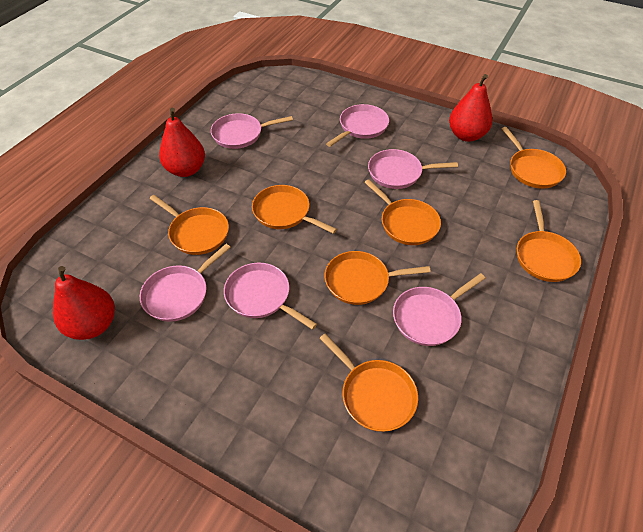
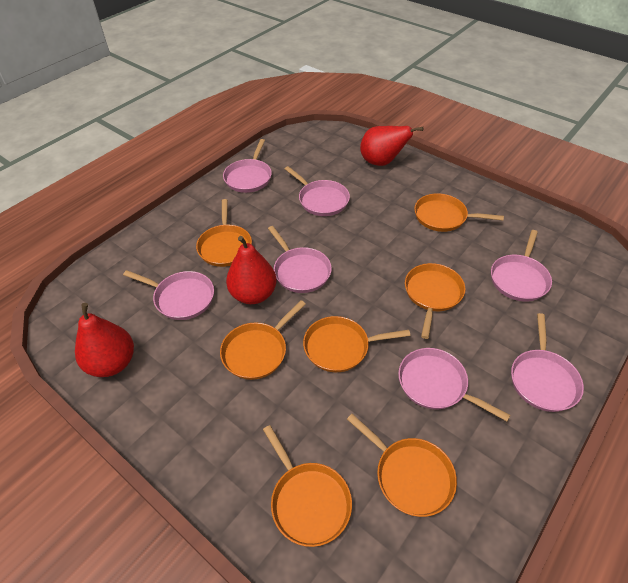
pink pan: [140,244,231,322] [211,113,293,149] [224,263,317,330] [326,104,389,147] [368,149,458,189] [393,273,485,346] = 6 -> [123,270,214,320] [223,139,272,193] [268,226,332,293] [285,166,350,216] [398,348,511,421] [491,230,552,301] [511,313,584,412] = 7

